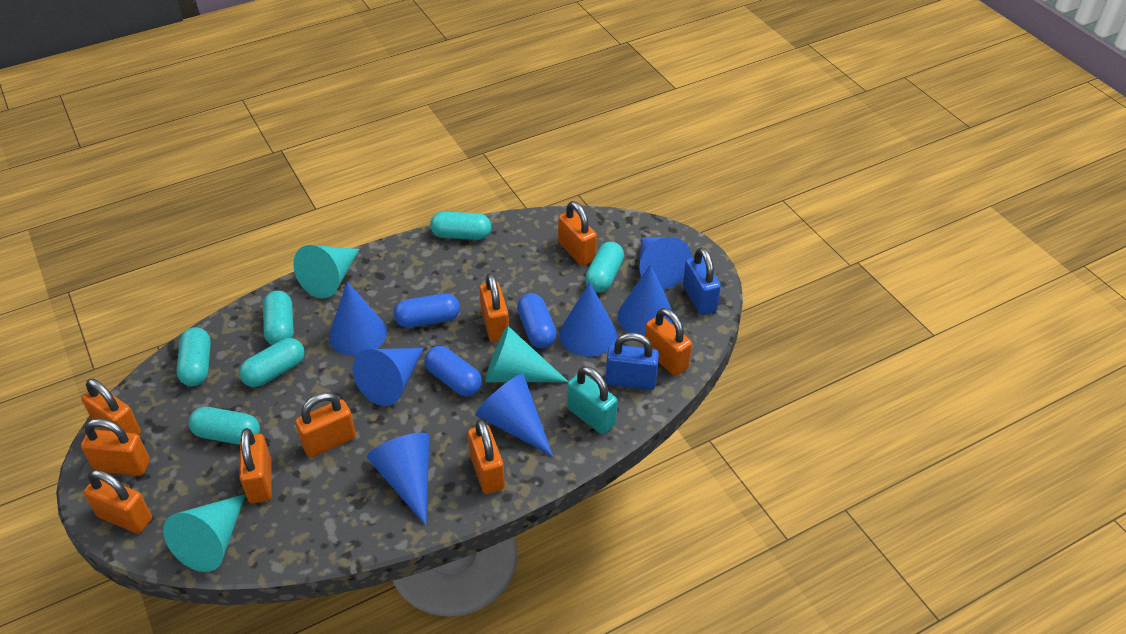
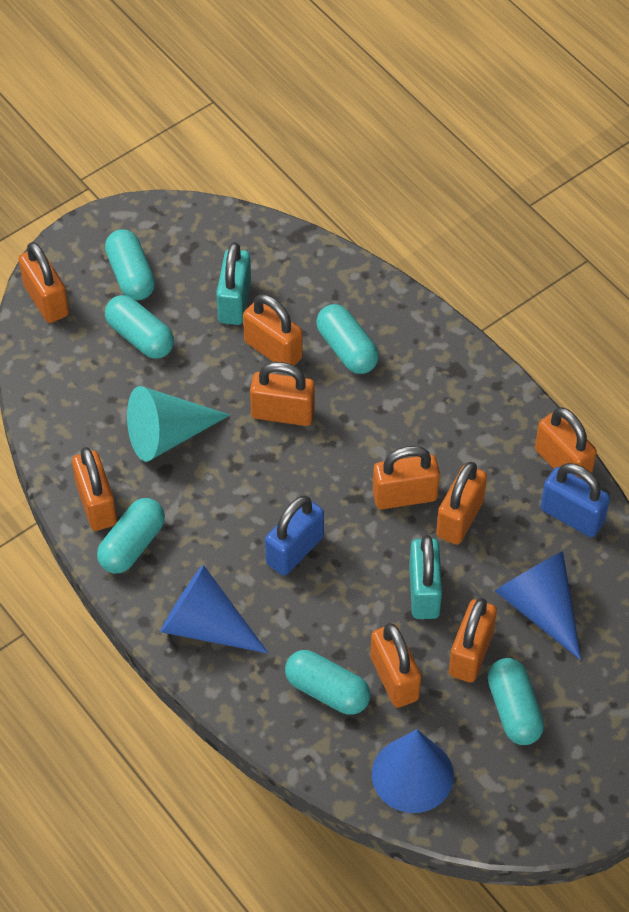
blue capsule: [394,293,460,328] [425,346,482,396] [517,293,557,349] = 3 -> none = 0
blue cone: [329,282,387,356] [353,348,424,406] [367,433,430,526] [476,374,553,456] [559,282,617,357] [618,264,673,336] [639,237,692,289] = 7 -> [160,565,268,653] [372,729,454,813] [495,551,581,660] = 3
turquoise cone: [163,494,246,572] [293,245,360,298] [485,326,569,382] = 3 -> [127,386,230,462] = 1
turquoise padlock: [567,366,617,434] = 1 -> [216,242,251,325] [409,535,442,619] = 2

